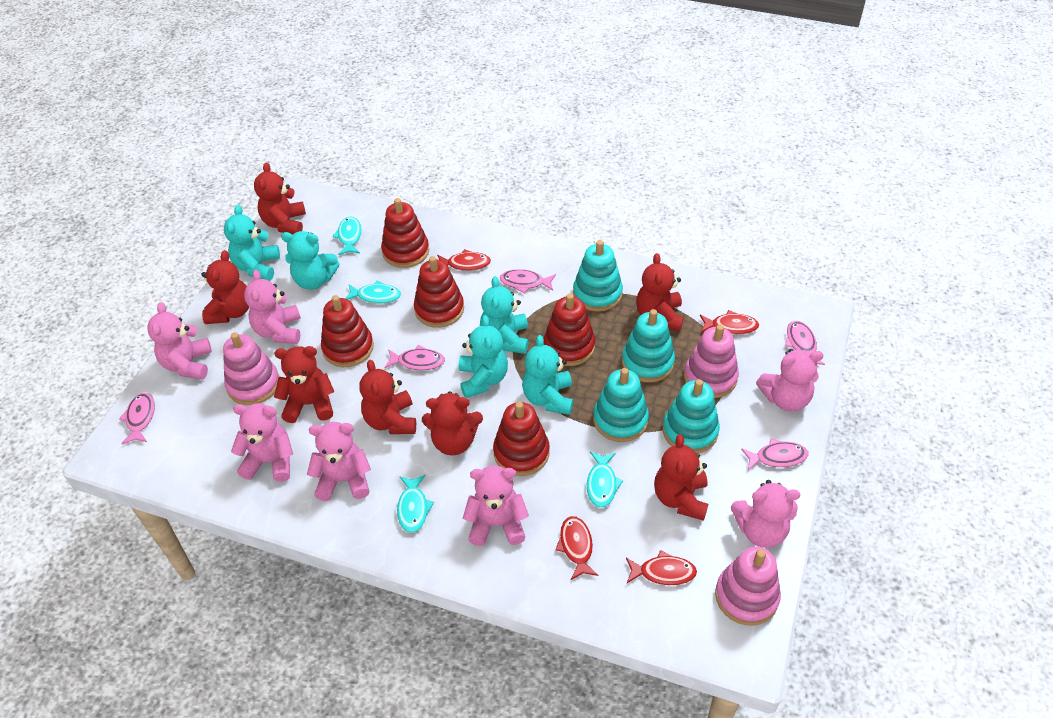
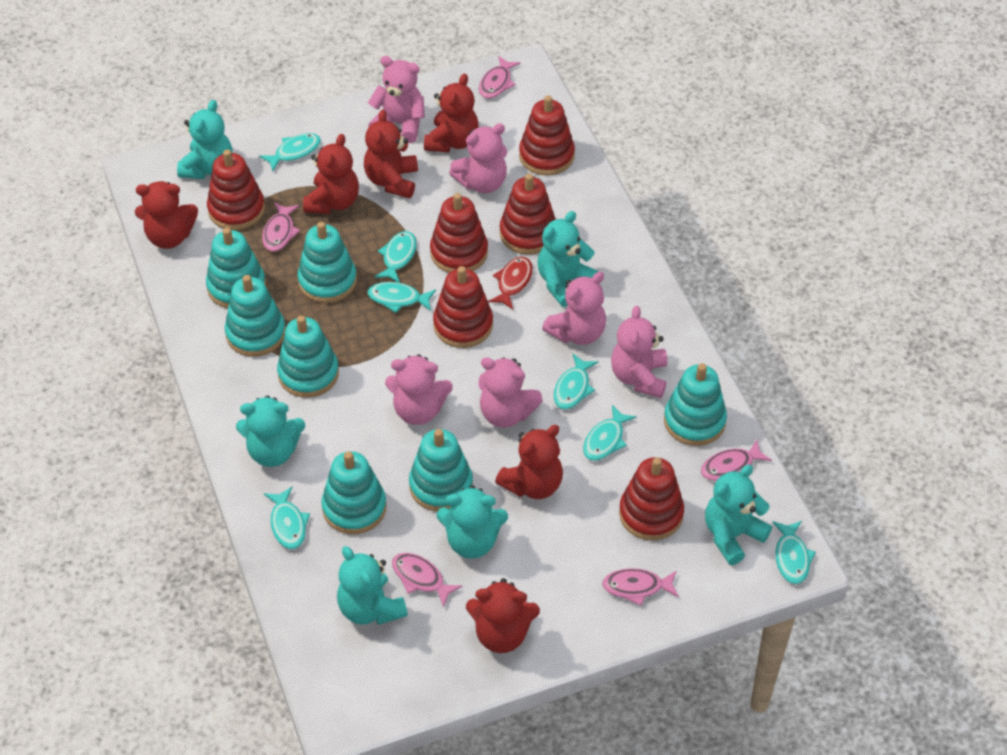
pink stacking toy: [223,332,279,405] [684,325,739,398] [715,546,781,626] = 3 -> none = 0
pink teddy bear: [147,302,212,380] [231,403,293,482] [244,270,301,344] [307,422,371,501] [463,465,529,546] [731,480,800,548] [756,349,824,411] = 7 -> [368,56,425,143] [385,354,453,425] [449,123,507,193] [478,357,543,427] [542,272,606,345] [611,306,668,398] = 6
red fish: [437,249,491,271] [556,516,598,580] [626,550,697,585] [700,310,759,334] = 4 -> [488,257,533,309] = 1
red stacking toy: [321,295,374,367] [381,198,429,268] [414,256,464,328] [493,402,549,476] [544,293,595,366] = 5 -> [207,149,265,230] [430,193,488,273] [433,266,493,348] [500,174,556,255] [519,95,575,175] [619,457,684,541] = 6
red teddy bear: [201,250,249,324] [254,162,306,234] [274,346,334,423] [359,360,416,434] [422,392,483,455] [636,253,684,331] [654,434,708,521] = 7 -> [135,181,198,249] [303,134,359,214] [364,110,418,198] [424,74,479,153] [466,578,540,653] [495,425,563,499] = 6
turquoise fish: [332,217,362,255] [345,281,401,303] [397,475,434,533] [587,452,623,508] = 4 -> [259,133,321,172] [264,487,310,549] [367,282,436,313] [375,231,417,283] [553,354,599,409] [583,405,637,461] [772,521,816,584] = 7
turquoise stacking toy: [573,240,623,312] [593,368,649,442] [622,309,675,382] [663,379,720,453] = 4 -> [206,228,266,308] [225,275,286,357] [277,315,339,398] [297,222,357,303] [321,451,387,534] [409,429,473,512] [664,363,727,446] = 7
turquoise teddy bear: [224,205,280,281] [281,231,339,290] [459,315,508,398] [480,276,529,354] [522,335,573,415] = 5 -> [177,100,232,179] [236,395,305,467] [337,546,408,625] [437,485,508,559] [537,211,599,307] [705,465,772,565] = 6

